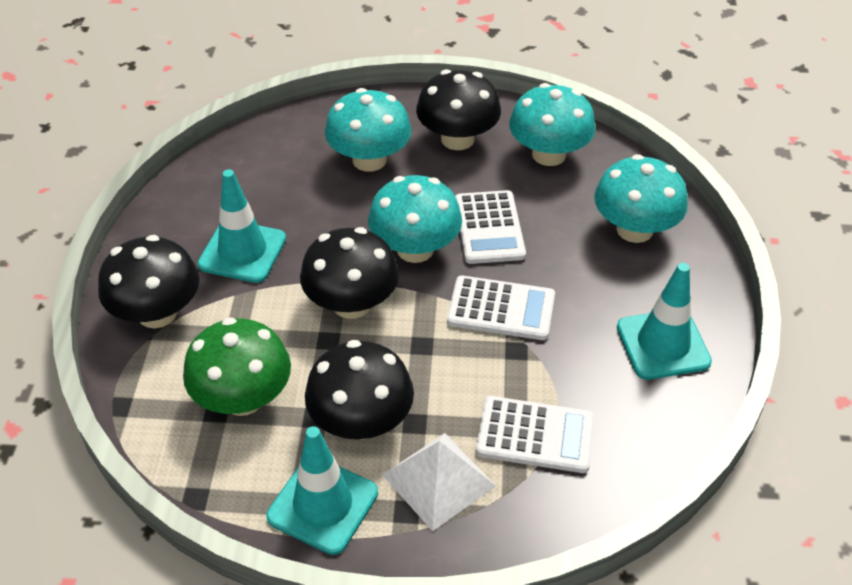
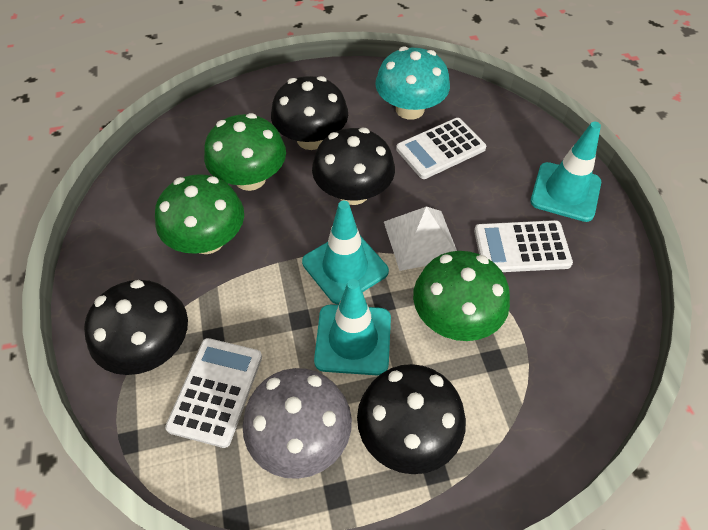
green mushroom: [183,317,291,416] = 1 -> [155,174,244,254] [204,113,286,191] [413,251,510,341] = 3
grey mushroom: none = 0 -> [243,368,352,479] = 1
turquoise mushroom: [325,88,411,172] [368,175,462,263] [509,83,596,166] [594,154,688,243] = 4 -> [375,46,450,120] = 1

